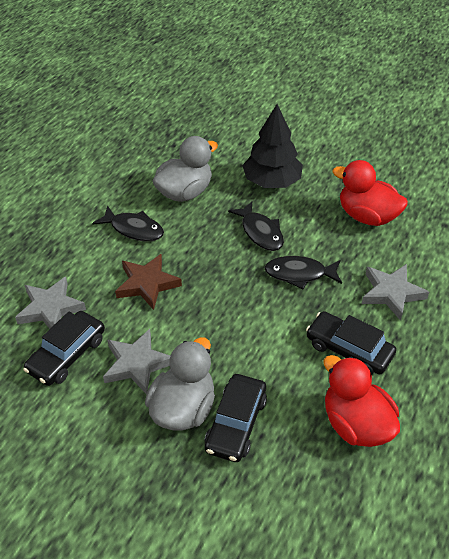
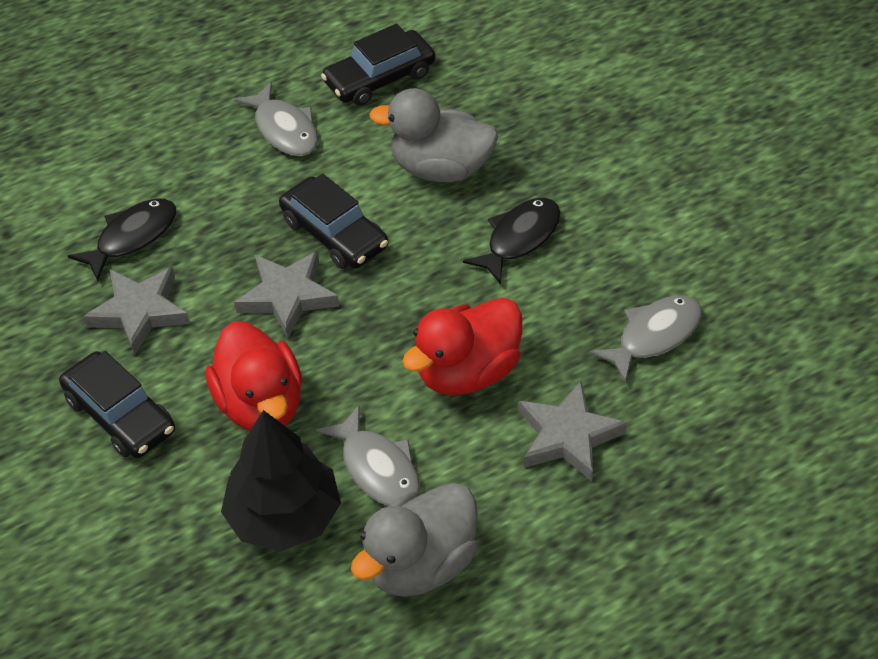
black fish: [92,206,164,241] [228,201,284,251] [265,256,342,289] = 3 -> [68,199,176,281] [463,198,561,285] = 2
brown star: [115,254,182,310] = 1 -> none = 0
grey fish: none = 0 -> [234,82,318,156] [316,405,420,506] [590,295,702,383] = 3

